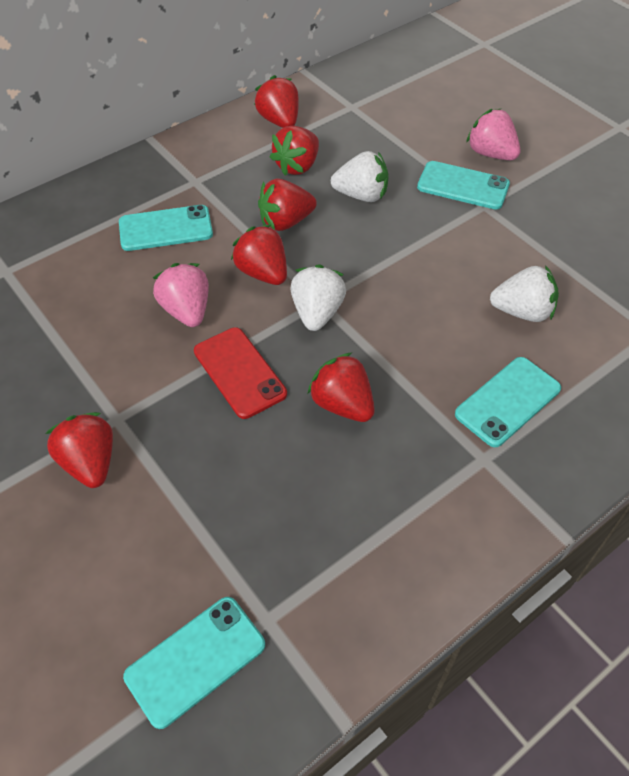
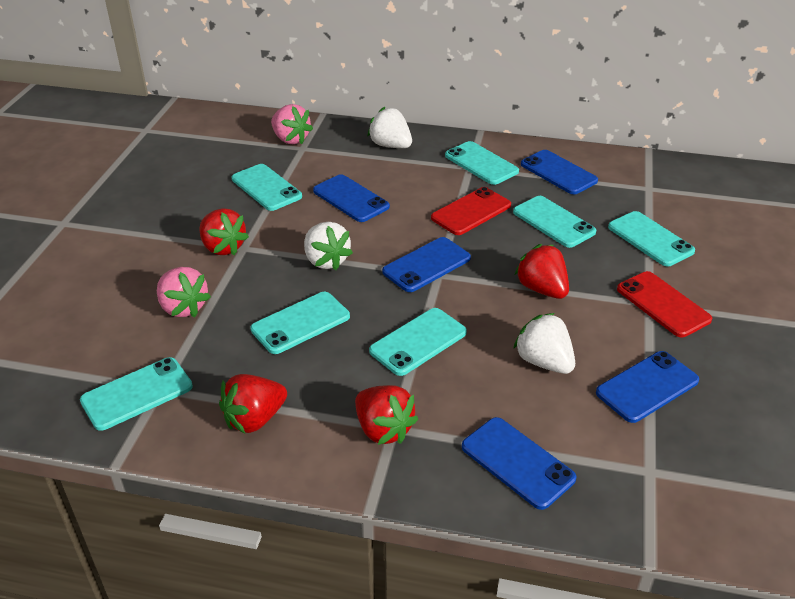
blue phone: none = 0 -> [313,174,390,222] [382,237,471,292] [462,417,576,510] [521,150,598,194] [596,351,699,423] = 5
red phone: [194,327,287,419] = 1 -> [431,187,511,235] [617,271,712,337] = 2
red strawberry: [45,412,113,488] [231,225,287,285] [254,75,299,128] [258,178,317,231] [270,126,319,176] [307,352,375,422] = 6 -> [199,208,249,256] [219,374,287,434] [355,385,418,445] [515,244,569,299] = 4
turquoise phone: [119,205,213,251] [123,597,265,729] [417,161,510,210] [455,357,561,447] = 4 -> [80,357,193,431] [232,164,302,211] [250,292,350,354] [369,308,467,376] [445,141,519,185] [513,196,596,248] [608,211,695,266] = 7

